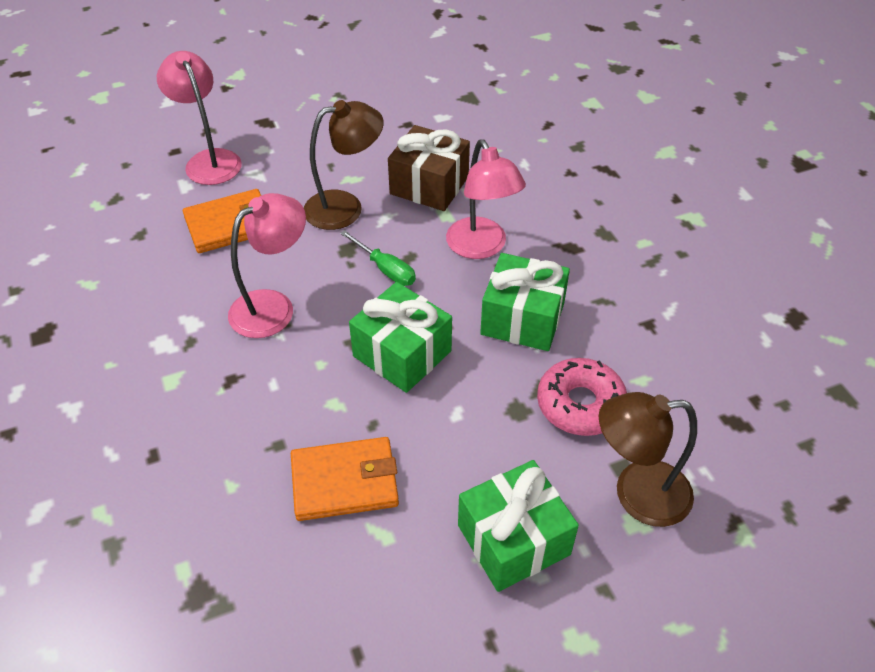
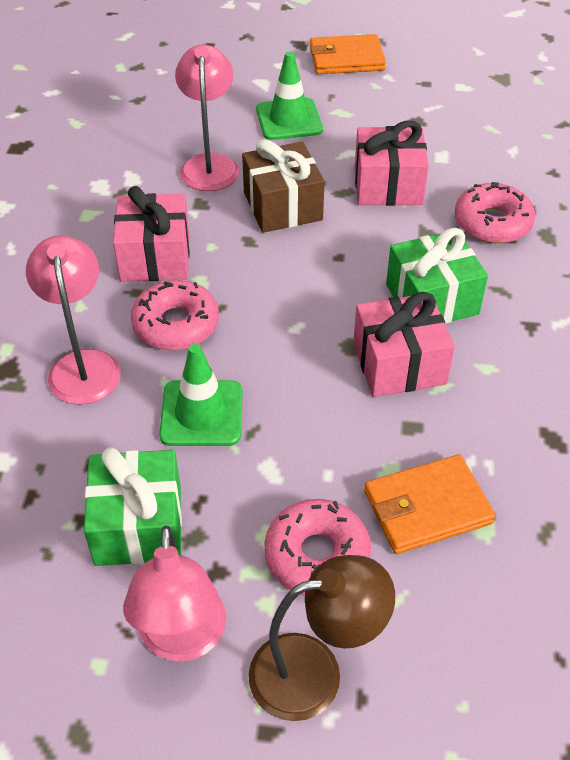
brown lamp: [304,100,384,230] [599,392,697,527] = 2 -> [249,555,395,721] = 1
green gift: [349,282,452,393] [458,460,579,592] [480,253,570,351] = 3 -> [84,447,182,566] [386,228,488,324] = 2
green screwdriver: [340,230,416,286] = 1 -> none = 0
green traffic cone: none = 0 -> [159,344,242,446] [256,51,323,140] = 2
pink donut: [537,358,627,436] = 1 -> [131,280,219,350] [264,499,371,596] [455,182,535,243] = 3
pink gift: none = 0 -> [113,186,190,282] [353,292,455,397] [355,121,429,206] = 3

